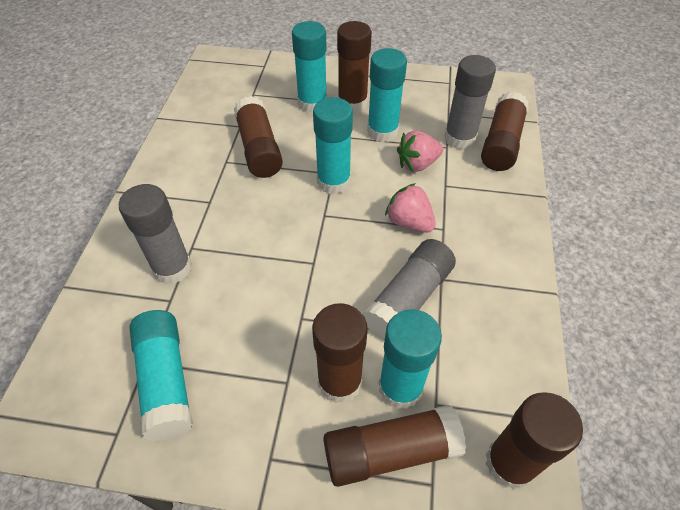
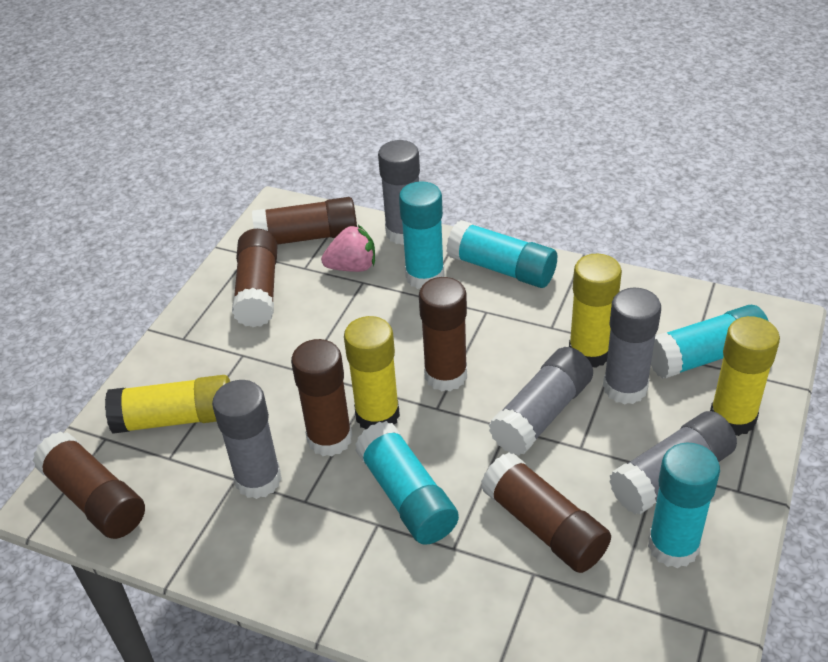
grey glue stick: [119,184,192,284] [362,239,456,340] [444,55,496,149] = 3 -> [212,380,282,499] [378,140,420,245] [489,347,593,456] [603,287,661,405] [609,411,737,514] = 5
pink strawberry: [385,183,436,232] [397,130,443,172] = 2 -> [321,225,375,272] = 1
yellow glue stick: none = 0 -> [105,375,230,434] [344,316,400,429] [569,254,622,368] [710,316,780,436] = 4

